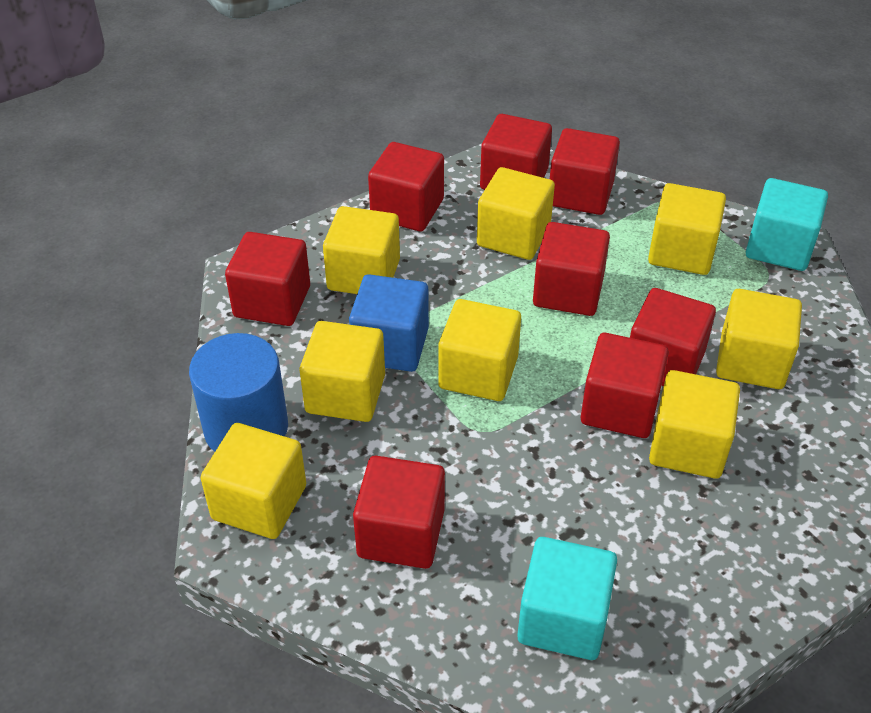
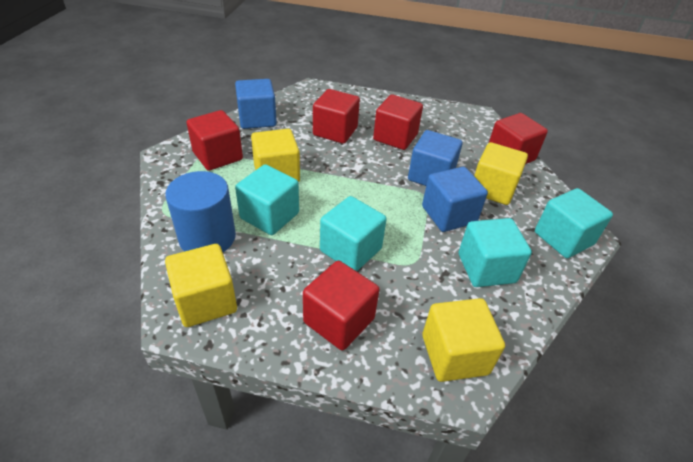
blue cube: [349,274,429,372] = 1 -> [235,79,277,129] [408,130,463,186] [422,167,488,232] = 3
red cube: [225,232,310,326] [353,456,445,569] [368,142,444,231] [480,114,552,190] [533,222,610,316] [550,128,620,215] [581,333,669,438] [630,288,716,386] = 8 -> [186,110,243,171] [303,261,379,351] [313,89,360,144] [373,94,423,150] [489,113,548,164] = 5
turquoise cube: [517,537,617,660] [746,178,828,271] = 2 -> [235,164,299,235] [320,196,387,271] [459,218,532,287] [535,188,613,258] = 4
yellow cube: [201,423,306,539] [300,321,385,422] [323,206,400,294] [438,299,521,401] [477,167,555,260] [648,183,726,275] [649,370,740,479] [716,289,802,389] = 8 -> [165,244,237,327] [251,129,300,182] [422,298,505,382] [474,142,528,205] = 4

